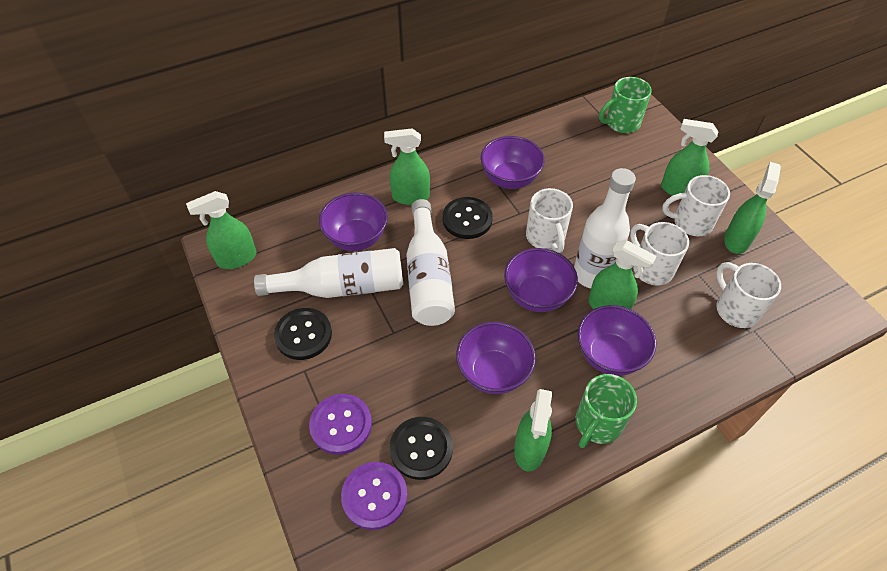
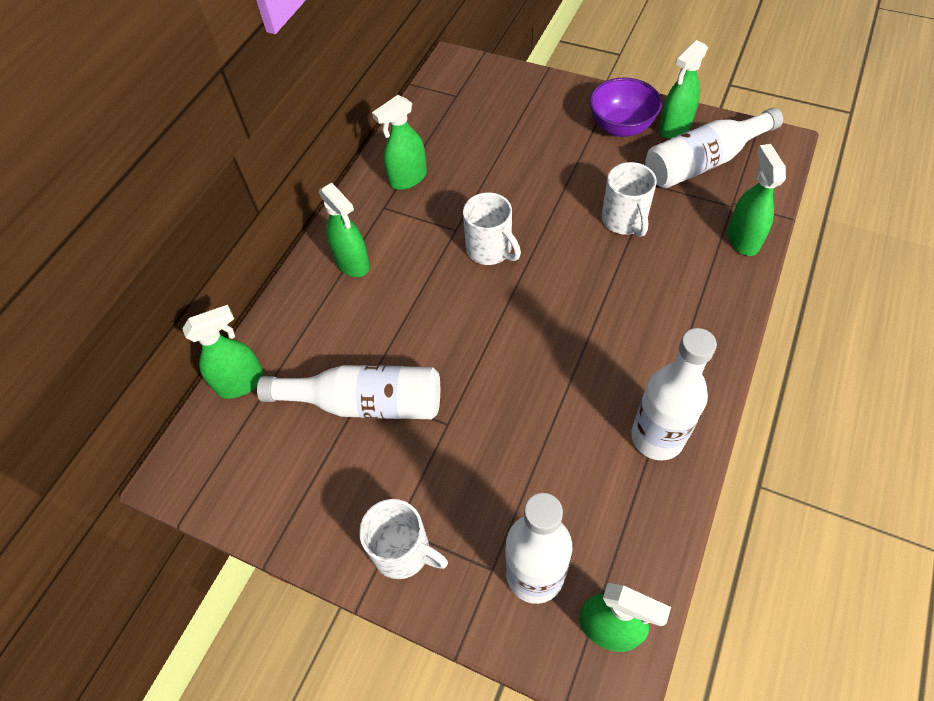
black button: [274,308,332,360] [390,417,453,480] [442,197,493,239] = 3 -> none = 0
green mug: [576,374,637,448] [599,77,652,133] = 2 -> none = 0
purple bowl: [319,193,388,251] [456,322,536,394] [481,136,545,189] [504,248,578,312] [578,305,656,376] = 5 -> [589,77,662,137] = 1
purple button: [309,394,372,455] [341,462,408,530] = 2 -> none = 0
white bottle: [254,248,403,298] [406,199,455,326] [574,168,636,288] = 3 -> [257,365,440,419] [505,493,572,604] [631,328,717,461] [646,107,783,188] = 4
white mug: [526,188,573,253] [630,222,689,286] [662,175,730,236] [716,262,781,328] = 4 -> [359,499,448,579] [463,192,521,265] [602,162,657,237] = 3

